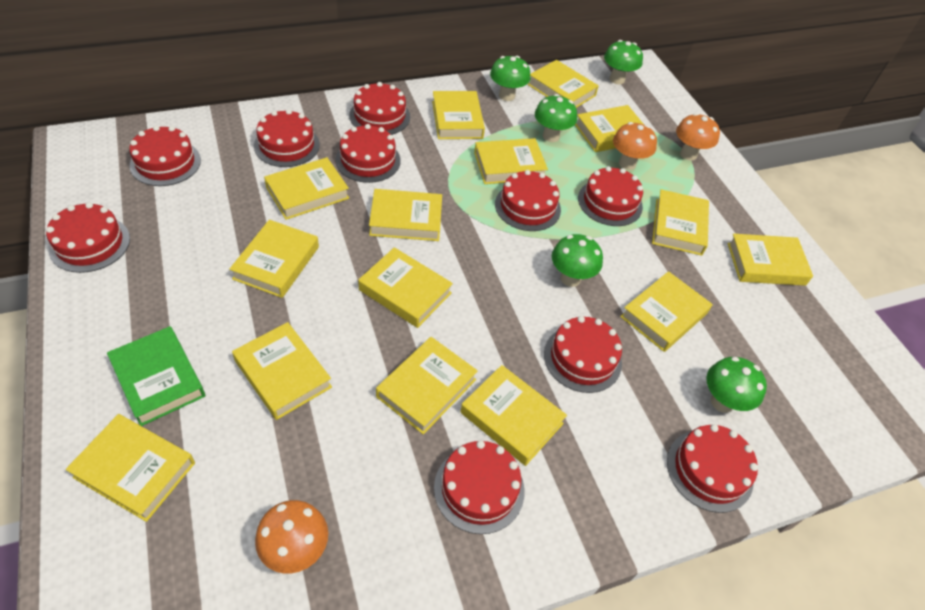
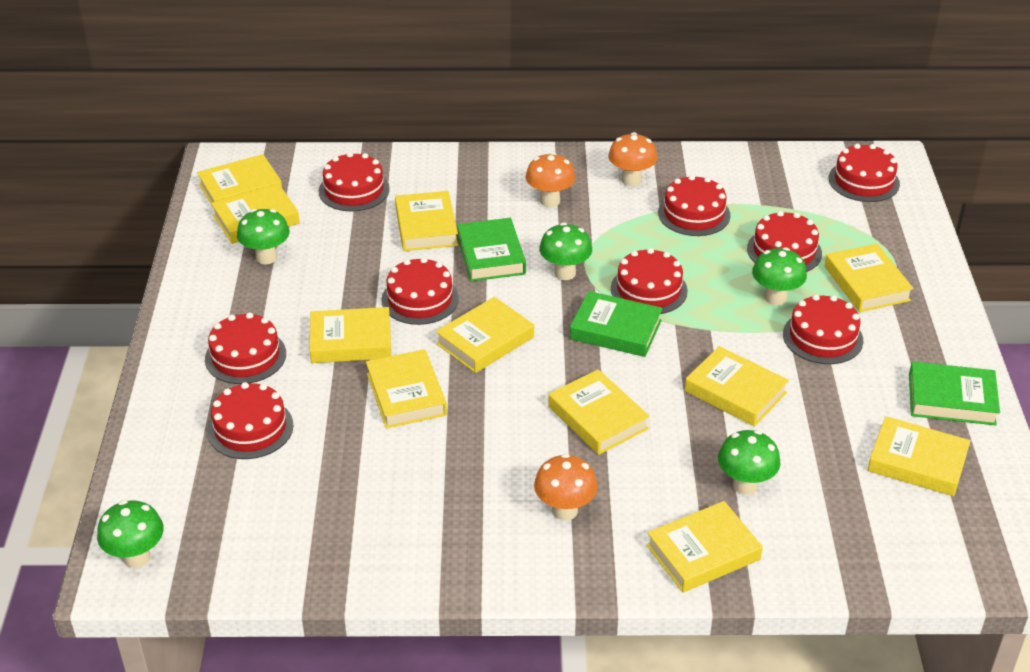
green book: [107,326,205,426] = 1 -> [457,218,526,281] [570,291,663,357] [909,362,1000,425] = 3
red cake: [46,202,130,273] [129,126,201,186] [254,109,320,167] [335,124,401,183] [349,82,410,135] [434,440,525,534] [495,170,561,231] [544,316,622,393] [578,166,643,226] [667,424,758,513] = 10 -> [205,312,286,384] [207,382,293,459] [319,152,390,211] [381,257,459,325] [611,248,688,314] [658,175,731,236] [747,211,822,272] [783,294,863,364] [829,144,900,202] = 9
yellow book: [66,414,195,522] [229,220,319,298] [232,322,332,420] [264,157,349,220] [358,247,453,328] [369,189,442,241] [376,337,478,435] [432,91,485,139] [460,365,567,466] [474,138,548,184] [528,60,599,108] [575,105,644,152] [620,271,713,352] [652,189,709,256] [728,234,813,286] = 15 -> [197,154,282,210] [211,183,300,244] [310,307,391,363] [366,349,447,428] [395,191,458,251] [436,297,534,373] [548,369,650,455] [646,501,763,592] [685,346,789,427] [825,244,914,312] [867,416,971,496] = 11

